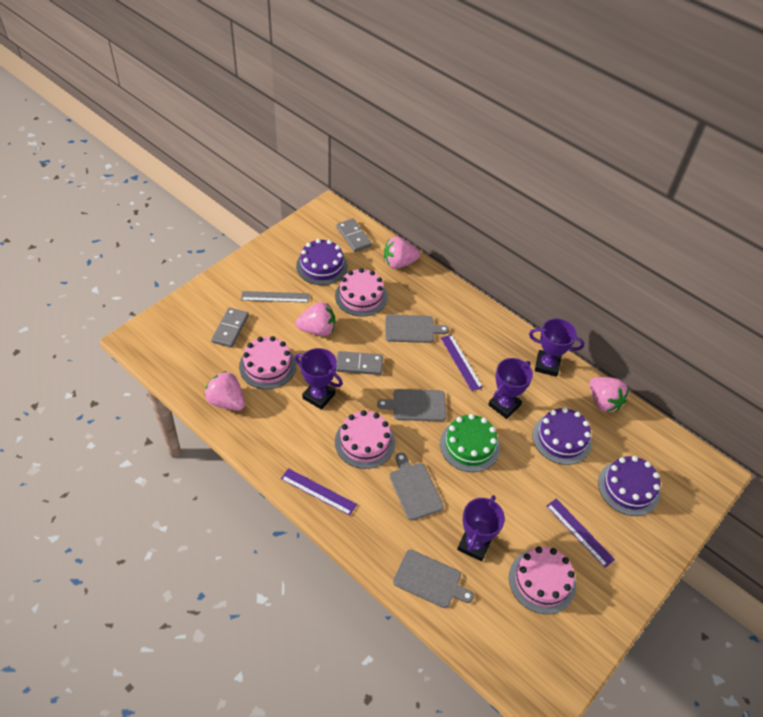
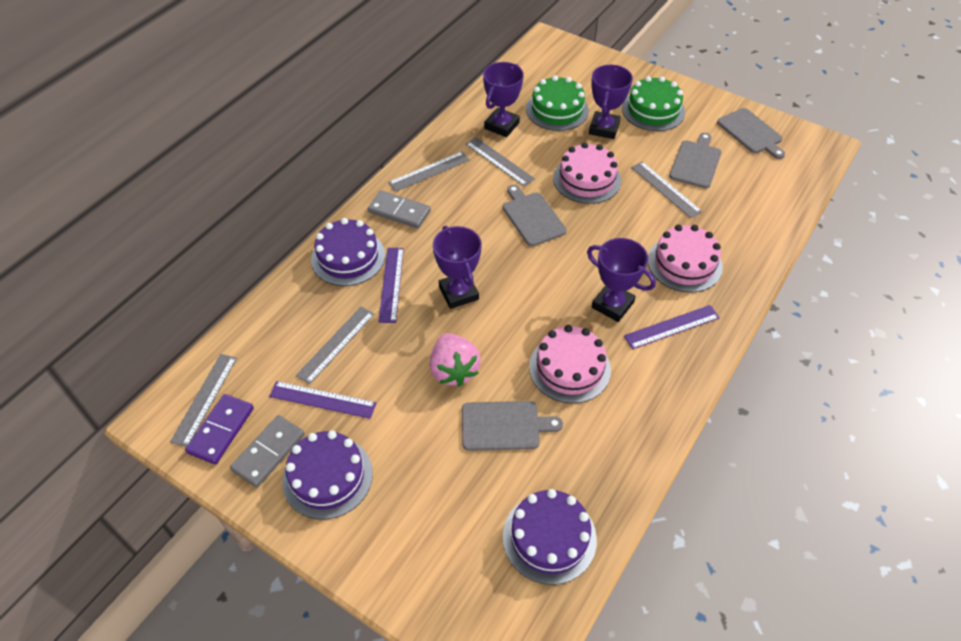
green cake: [440,414,500,472] = 1 -> [526,75,589,131] [622,76,685,131] = 2
grey domino: [211,308,249,348] [336,219,372,252] [336,351,383,375] = 3 -> [230,415,305,488] [368,191,431,229] = 2
grey ruler: [241,291,310,303] = 1 -> [170,354,237,447] [296,307,374,384] [388,151,470,192] [466,137,535,186] [631,161,702,218] = 5
pink cake: [239,336,296,389] [335,268,388,317] [335,410,395,469] [509,547,576,614] = 4 -> [529,325,611,403] [553,142,621,204] [648,225,723,293] = 3
pink strawberry: [205,371,245,411] [295,302,335,336] [384,237,420,269] [589,377,629,412] = 4 -> [430,333,481,387] = 1
purple domino: none = 0 -> [185,394,254,465] = 1

